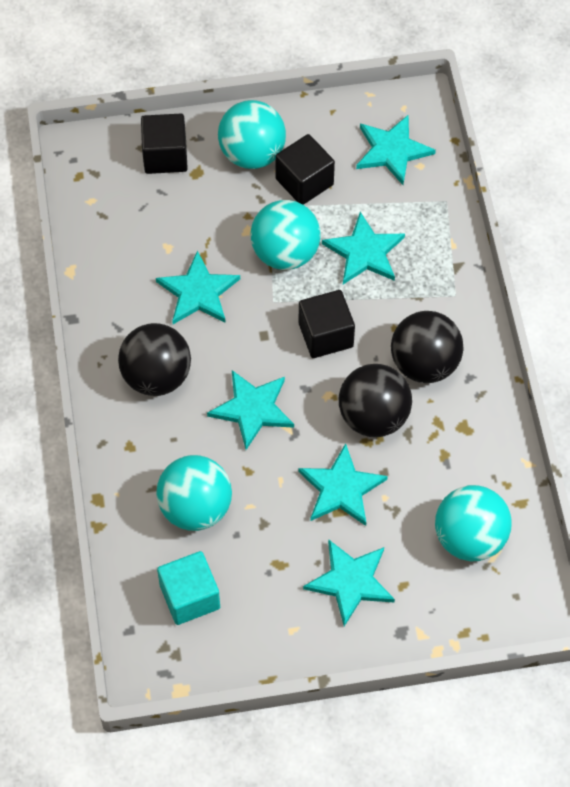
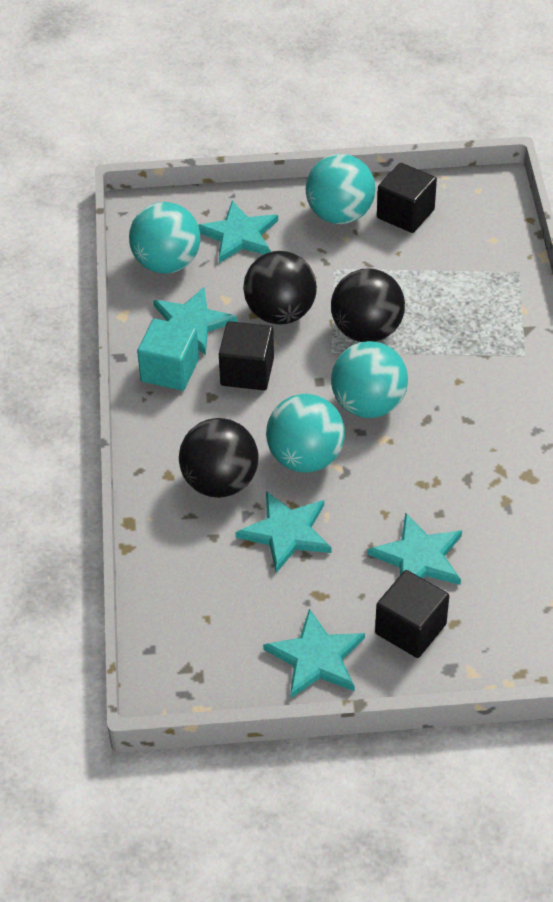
turquoise star: [156,251,240,324] [207,370,294,450] [298,443,388,526] [303,539,395,626] [322,212,405,284] [356,114,436,185] = 6 -> [153,287,237,355] [198,201,278,263] [235,491,332,573] [263,609,365,699] [367,513,462,585] = 5

